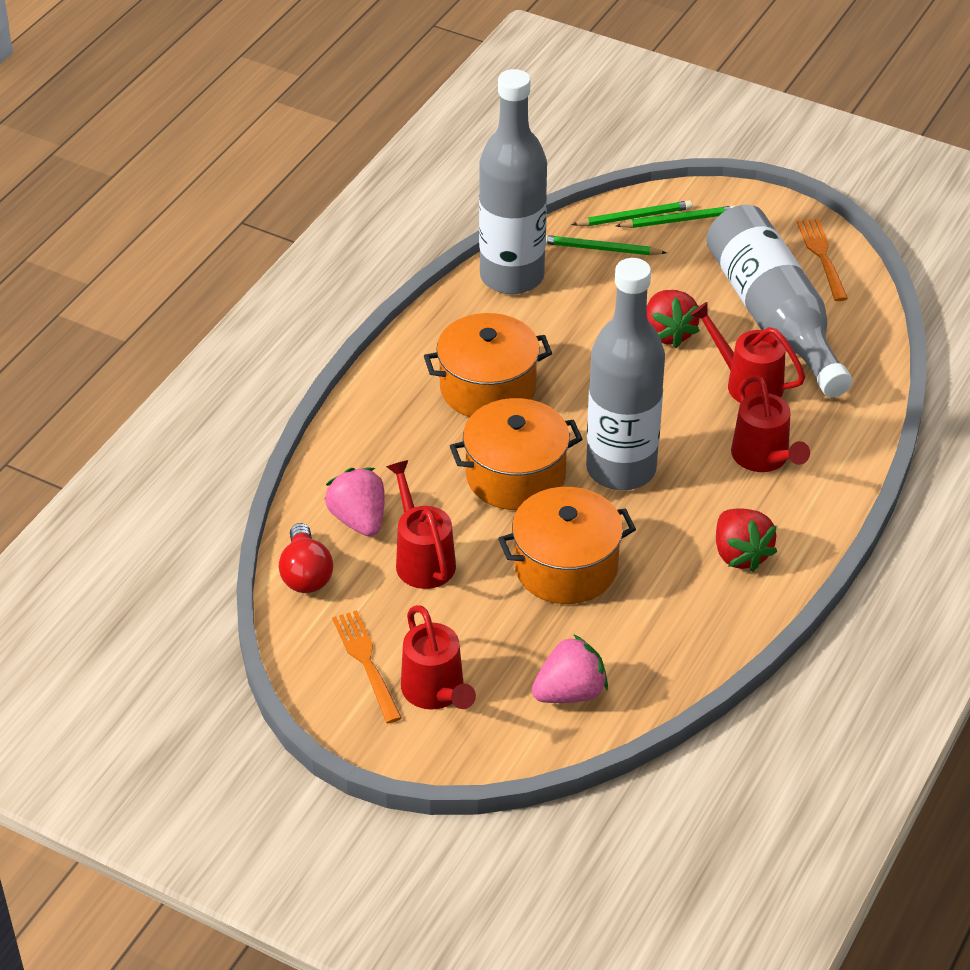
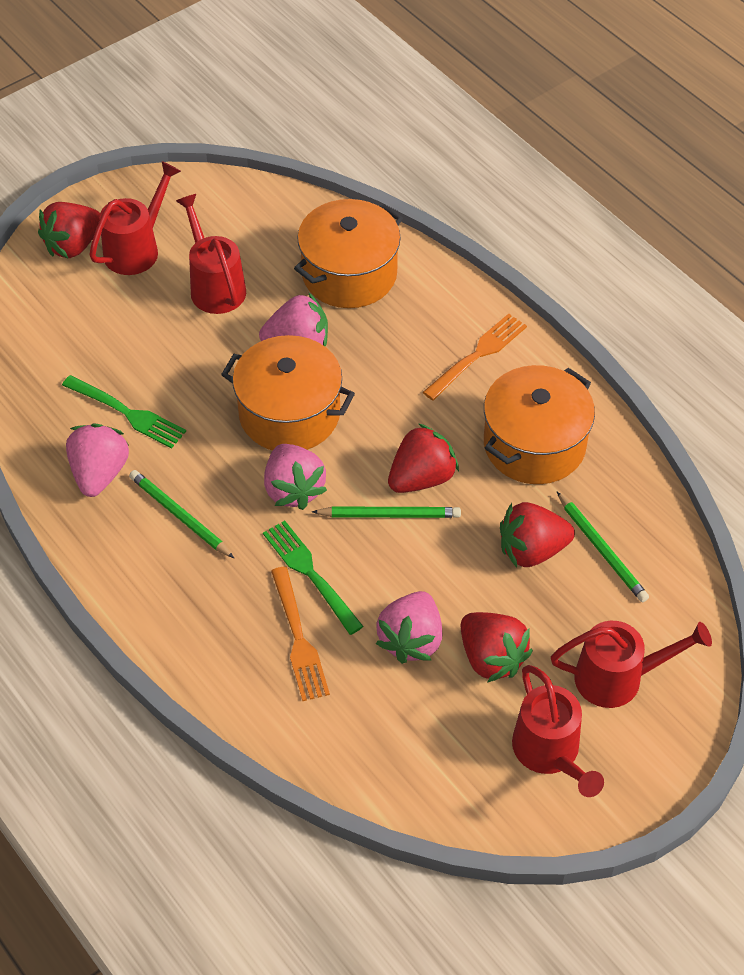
green fork: none = 0 -> [62,375,186,449] [263,520,364,635] = 2
grey bottle: [479,69,547,294] [586,258,665,490] [706,205,852,397] = 3 -> none = 0
pink strawberry: [324,468,385,537] [532,634,608,703] = 2 -> [66,424,129,497] [259,292,328,347] [264,444,327,510] [376,591,442,664] = 4
red light bulb: [279,523,333,593] = 1 -> none = 0
red strawberry: [647,290,700,348] [716,508,777,572] = 2 -> [38,202,100,259] [388,423,459,493] [461,612,533,683] [500,502,575,568] = 4

